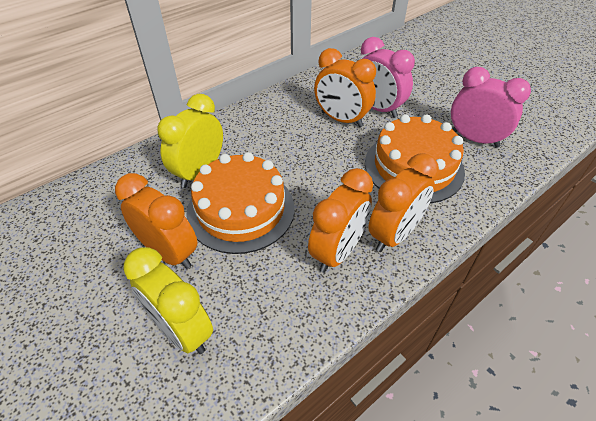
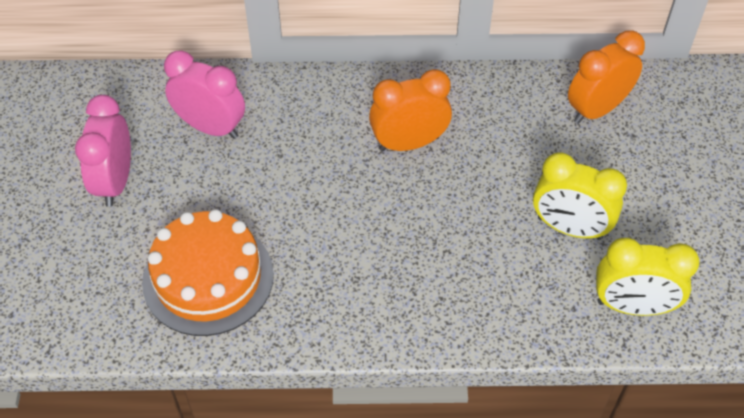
orange cake: [186,152,295,254] [365,114,465,204] = 2 -> [142,209,274,336] = 1
orange clock: [115,173,197,269] [308,168,373,273] [314,48,376,127] [368,153,439,252] = 4 -> [369,69,452,152] [568,30,645,124] = 2

